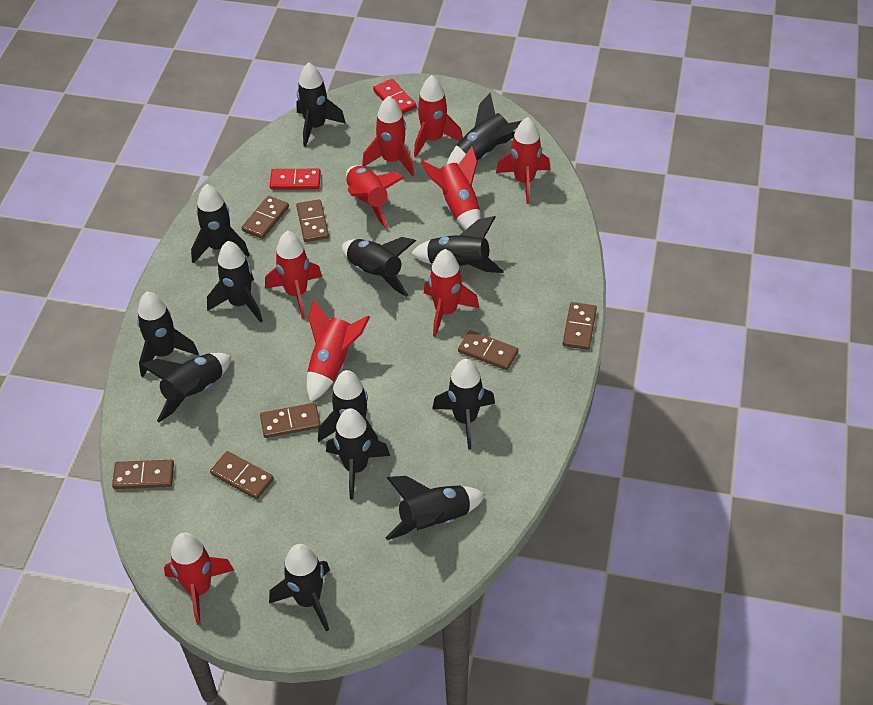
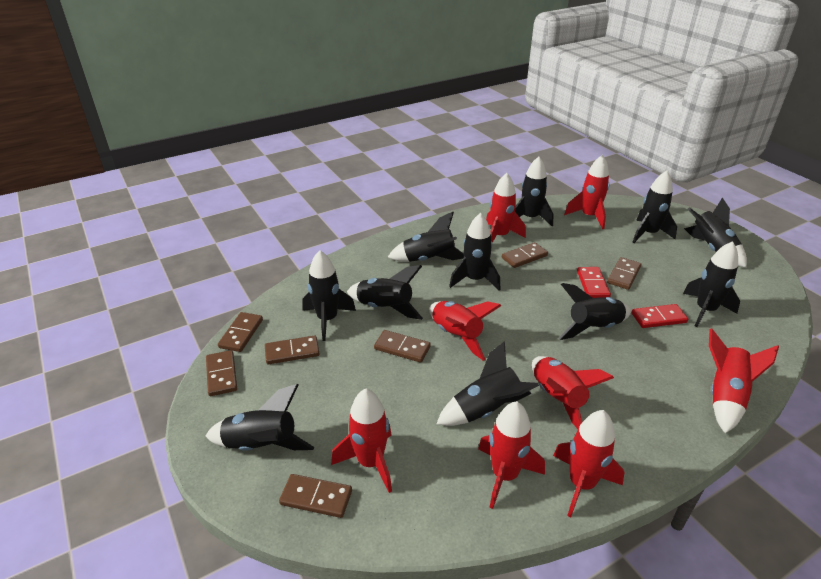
black rocket: [137,292,199,377] [140,353,231,422] [191,184,249,264] [207,241,263,323] [269,544,330,632] [297,62,346,147] [318,370,379,442] [326,408,390,499] [342,237,416,297] [386,476,485,540] [411,216,504,273] [432,359,495,449] [447,93,521,165] = 13 -> [205,384,314,451] [302,250,356,341] [347,265,423,320] [388,212,464,262] [437,341,539,426] [449,213,501,291] [515,157,553,226] [558,283,631,340] [633,170,677,243] [683,241,740,327] [684,197,747,268] = 11
red rocket: [164,533,234,625] [265,231,322,319] [307,300,370,402] [346,166,404,229] [362,96,414,177] [414,75,463,157] [421,146,481,230] [424,249,479,337] [496,117,550,204] = 9 -> [331,388,392,493] [429,301,501,361] [478,401,545,509] [486,173,526,243] [532,356,614,429] [553,410,625,517] [564,155,609,229] [709,328,779,433] = 8

